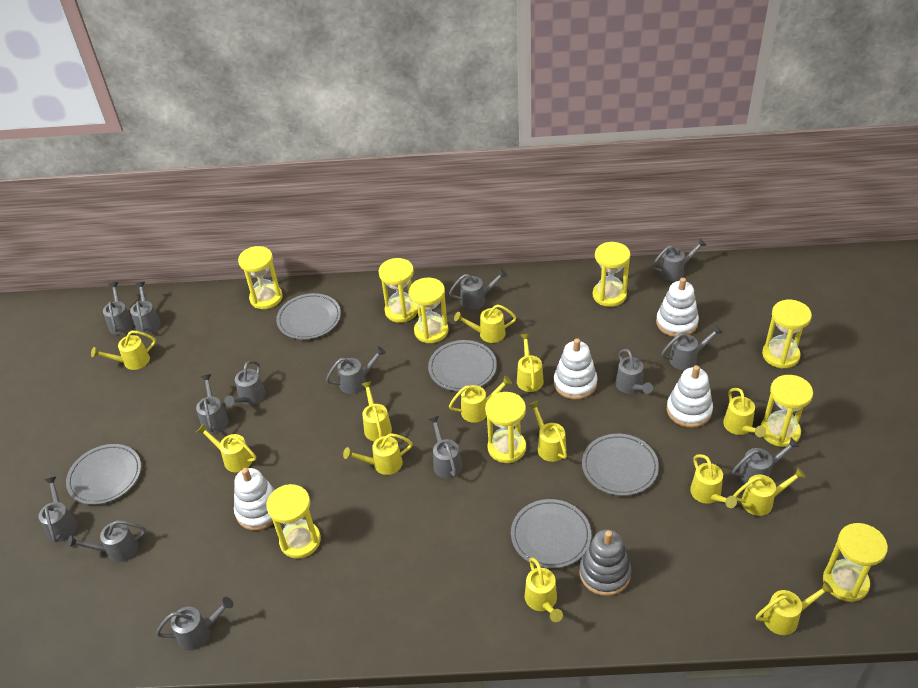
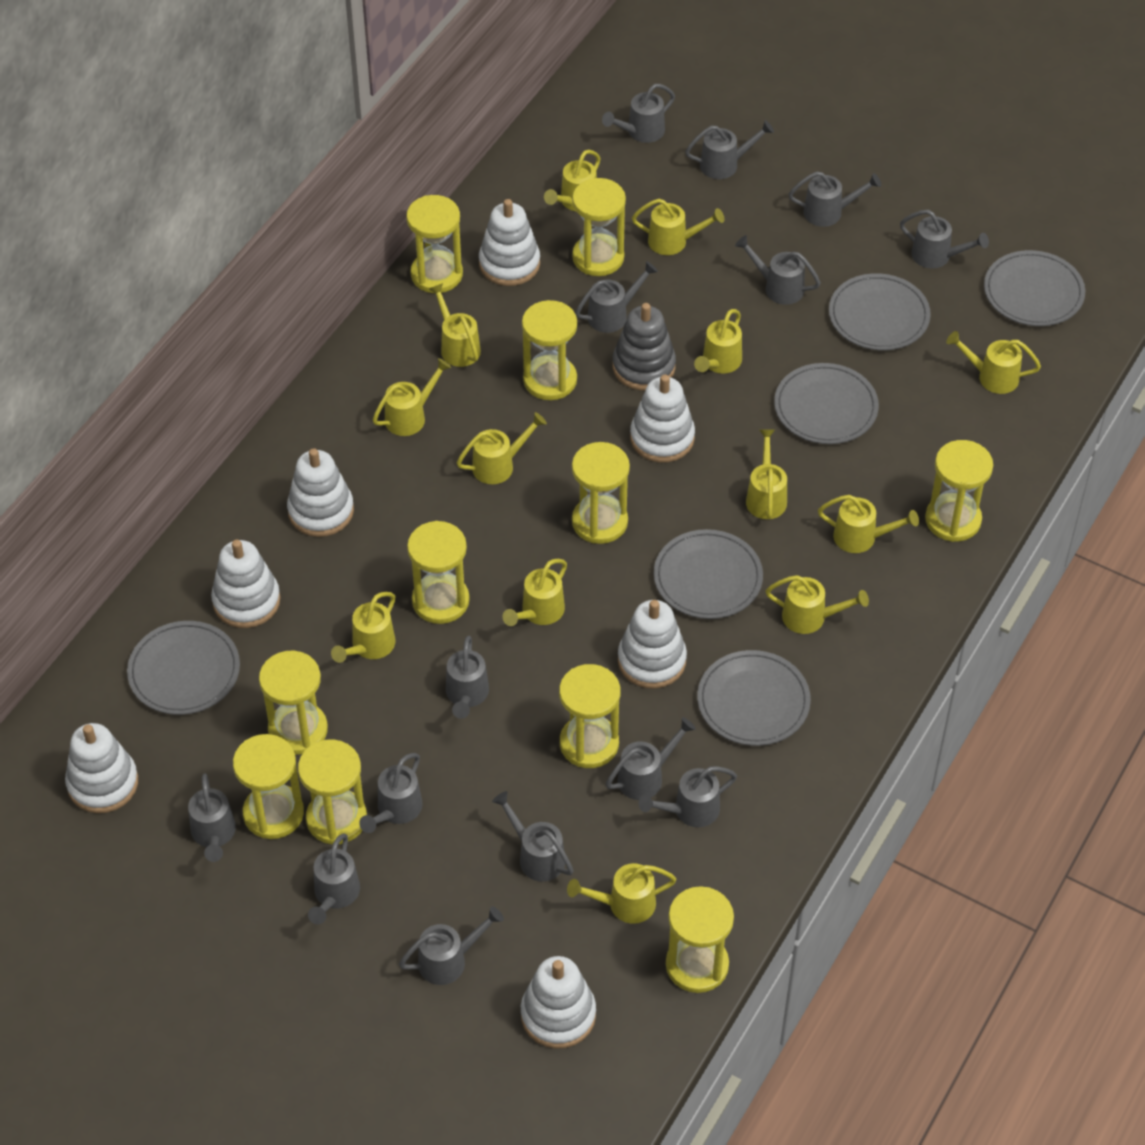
grey plate: [66,444,141,505] [276,293,341,340] [428,340,497,392] [511,499,591,569] [582,434,659,496] = 5 -> [127,621,240,715] [654,529,763,619] [697,650,811,746] [774,363,879,444] [829,273,931,350] [984,250,1085,326] = 6
white stacking toy: [234,468,275,531] [554,338,597,400] [656,278,699,337] [667,365,713,428] = 4 -> [65,723,138,813] [211,539,280,628] [287,448,354,537] [479,199,540,286] [521,956,596,1049] [618,600,687,689] [630,375,695,463] = 7
yellow hourglass: [238,246,283,309] [266,484,321,559] [379,258,418,323] [409,277,449,343] [485,392,526,463] [593,242,630,307] [761,375,813,447] [762,300,812,369] [823,523,888,602] = 9 -> [233,734,304,839] [259,651,328,755] [298,739,367,845] [406,195,463,293] [407,521,470,624] [522,300,577,400] [559,664,620,768] [572,178,626,276] [572,442,630,544] [666,886,734,993] [925,440,993,542] = 11

